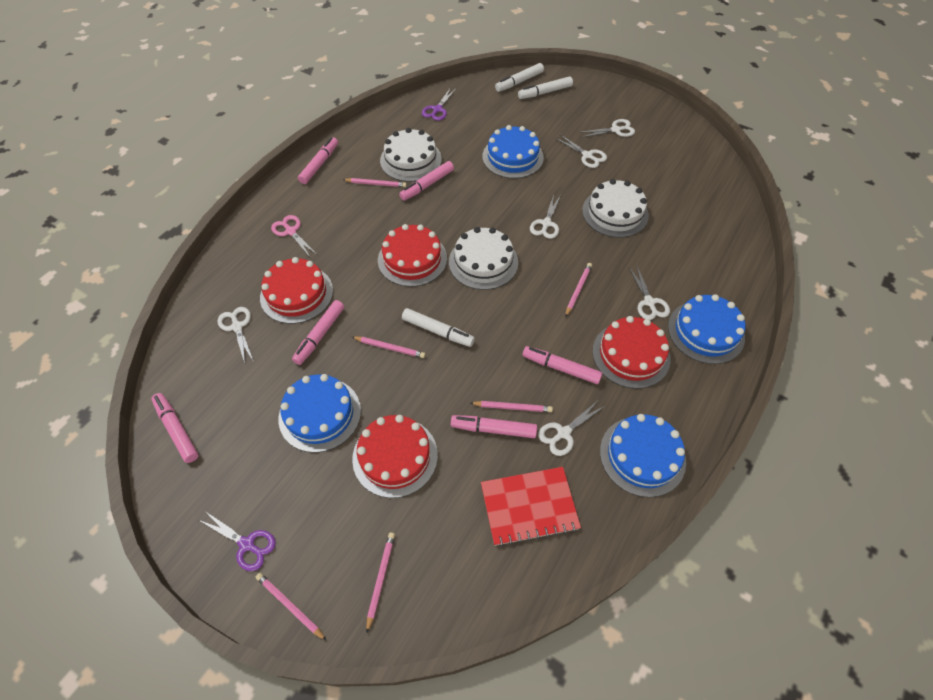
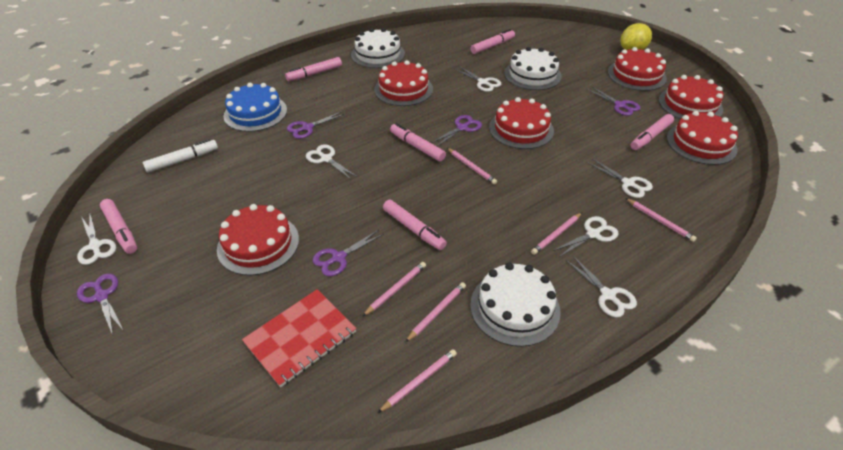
blue cake: [278,374,361,453] [482,125,544,179] [600,414,686,497] [668,294,745,364] = 4 -> [224,83,287,132] = 1
pink scissors: [271,215,316,257] = 1 -> none = 0
purple scissors: [199,512,276,571] [422,87,456,121] = 2 -> [77,273,124,335] [287,111,345,139] [312,230,384,276] [431,115,482,146] [587,86,640,116] = 5
red cake: [260,257,333,324] [352,415,438,498] [378,224,447,287] [593,316,671,389] = 4 -> [217,204,299,276] [374,60,433,106] [489,97,554,149] [608,47,667,91] [658,75,724,119] [667,111,738,165] = 6
white marker: [402,308,475,347] [495,63,544,92] [518,76,573,99] = 3 -> [143,139,218,173] = 1
yellow lemon: none = 0 -> [620,23,652,50] = 1

